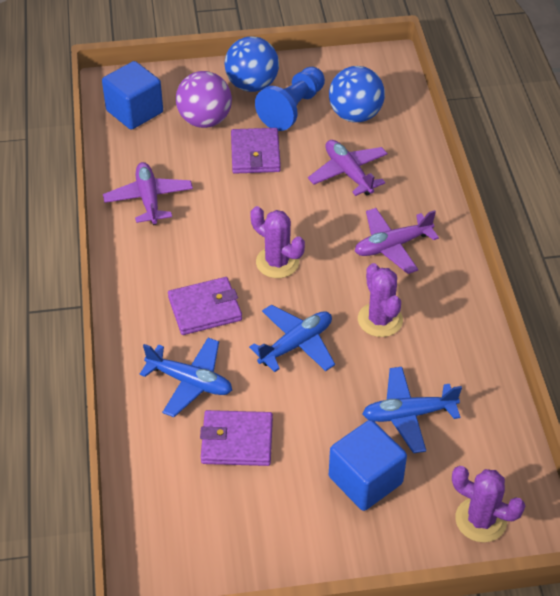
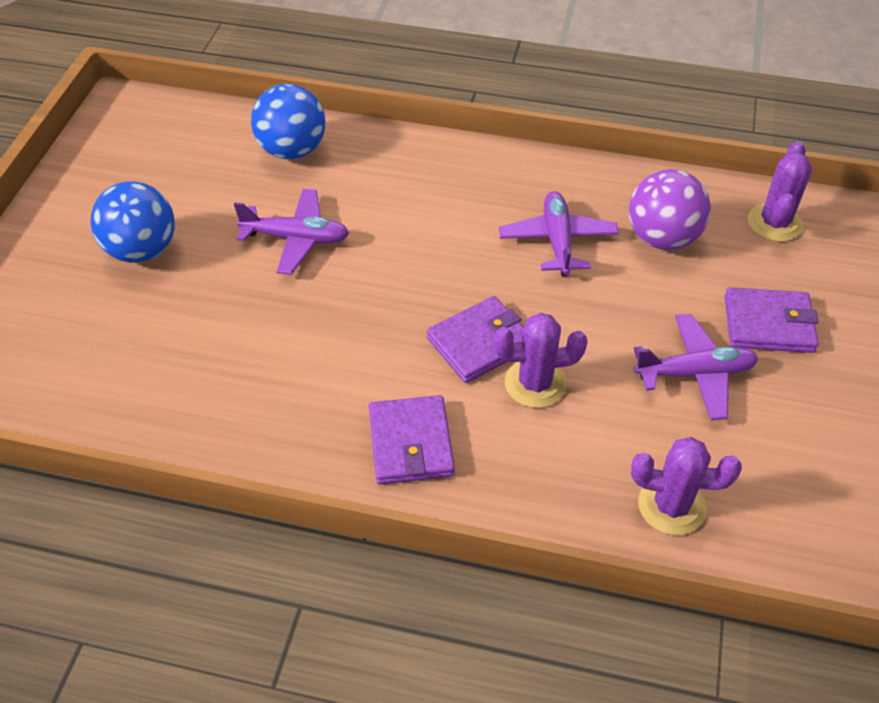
blue cube: [102,61,163,130] [329,420,407,511] = 2 -> none = 0
blue pawn: [255,67,325,131] = 1 -> none = 0
blue plane: [140,338,232,417] [249,305,335,372] [363,367,462,453] = 3 -> none = 0

